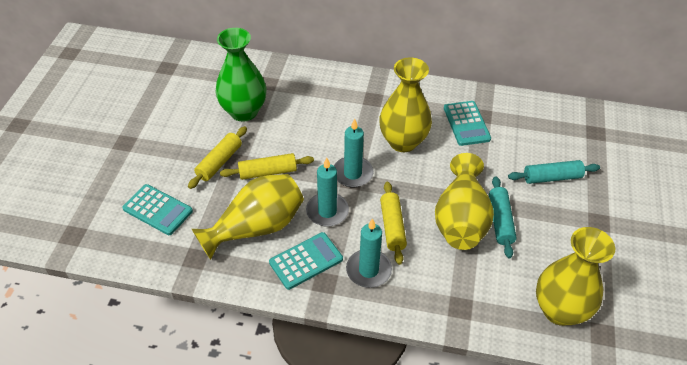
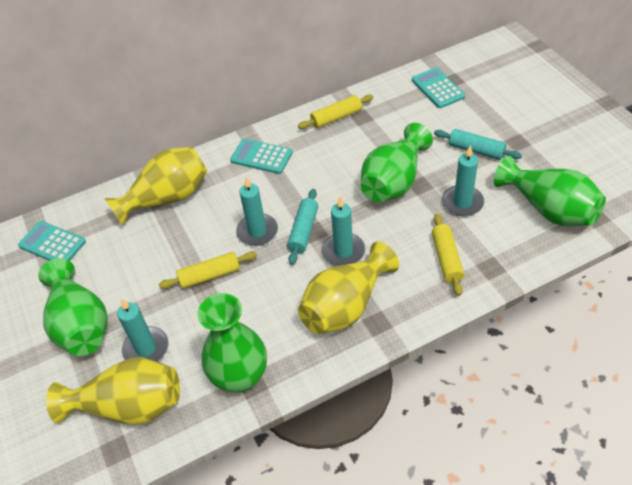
green vase: [215,28,266,122] = 1 -> [38,258,108,356] [198,293,267,393] [361,123,433,202] [494,156,606,226] = 4
turquoise candle: [306,158,349,227] [334,119,373,187] [346,218,392,288] = 3 -> [117,298,169,362] [236,177,278,246] [322,197,365,266] [442,145,484,217] = 4
yellow vase: [192,174,304,260] [379,57,432,152] [435,153,494,250] [536,227,615,326] = 4 -> [46,357,180,425] [104,147,207,225] [298,242,399,334] = 3

